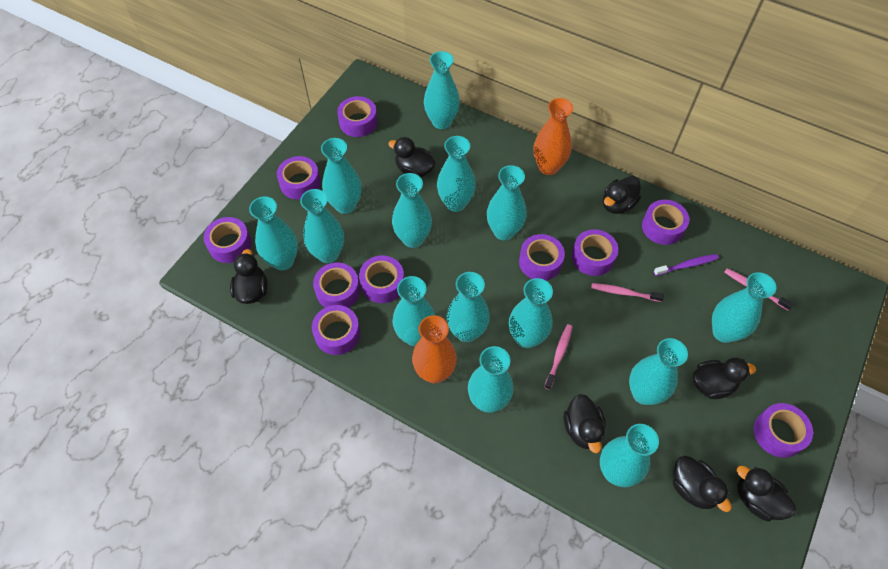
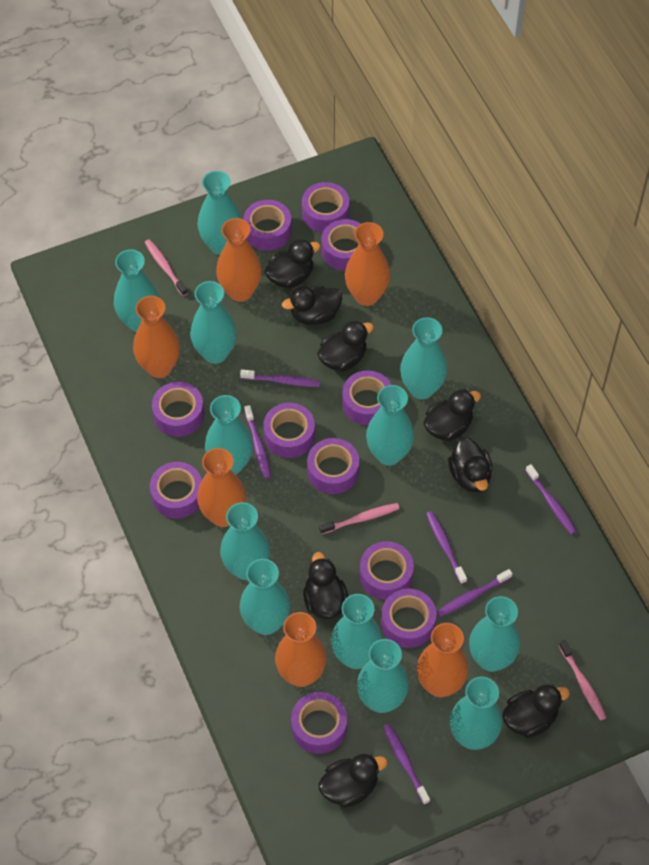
black duck: [230,249,268,304] [388,137,436,177] [564,394,606,453] [603,176,641,214] [673,455,732,512] [692,358,756,399] [737,466,796,521] = 7 -> [265,239,321,289] [282,286,342,325] [303,552,348,619] [317,320,374,371] [318,754,388,808] [423,389,481,441] [448,437,493,492] [502,684,570,738] = 8
orange vase: [412,315,457,384] [534,98,573,175] = 2 -> [133,296,180,378] [197,448,246,527] [216,218,262,302] [275,612,327,687] [345,222,390,306] [417,623,468,697] = 6
purple tape: [204,217,252,263] [277,156,321,200] [312,305,360,355] [313,263,360,308] [337,96,378,137] [359,256,404,303] [519,234,565,281] [572,229,618,276] [642,200,689,245] [754,403,813,458] = 10 -> [150,462,202,518] [152,382,204,437] [243,200,292,251] [263,403,315,458] [291,692,347,754] [302,182,349,233] [307,438,359,494] [322,219,361,271] [342,371,392,425] [360,541,414,600] [381,588,436,648] = 11
purple toothbrush: [654,254,719,276] = 1 -> [240,369,320,387] [244,405,271,479] [383,724,430,805] [426,511,467,584] [437,569,513,617] [526,464,577,535] = 6
turquoise vase: [249,197,298,271] [300,189,344,263] [321,138,362,214] [392,173,432,248] [393,276,435,346] [424,51,460,129] [437,136,476,212] [446,272,490,342] [468,346,513,413] [487,165,527,241] [509,278,553,348] [600,424,659,487] [629,338,688,405] [712,272,776,343] = 14 -> [114,249,159,332] [190,281,237,364] [198,171,241,255] [205,395,253,475] [220,502,270,580] [240,559,290,635] [331,594,382,669] [357,639,409,713] [366,385,414,466] [400,317,447,399] [450,677,502,750] [469,596,520,672] = 12

